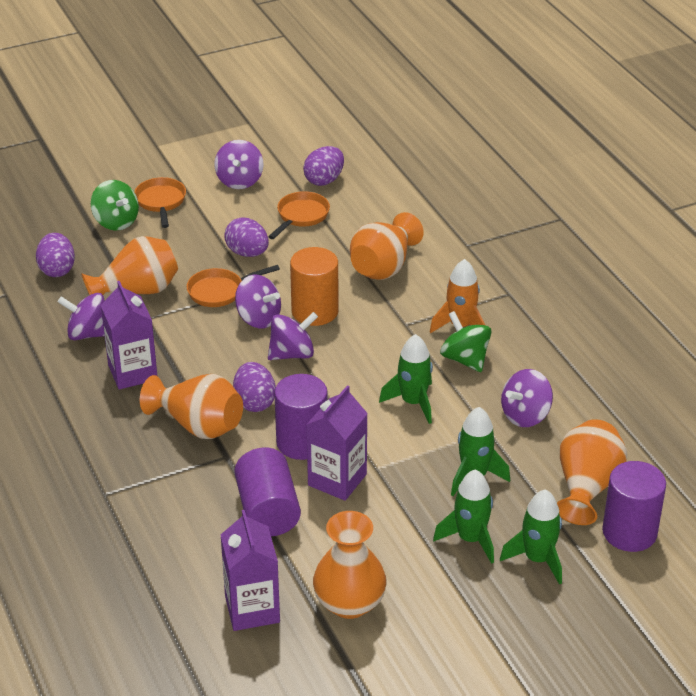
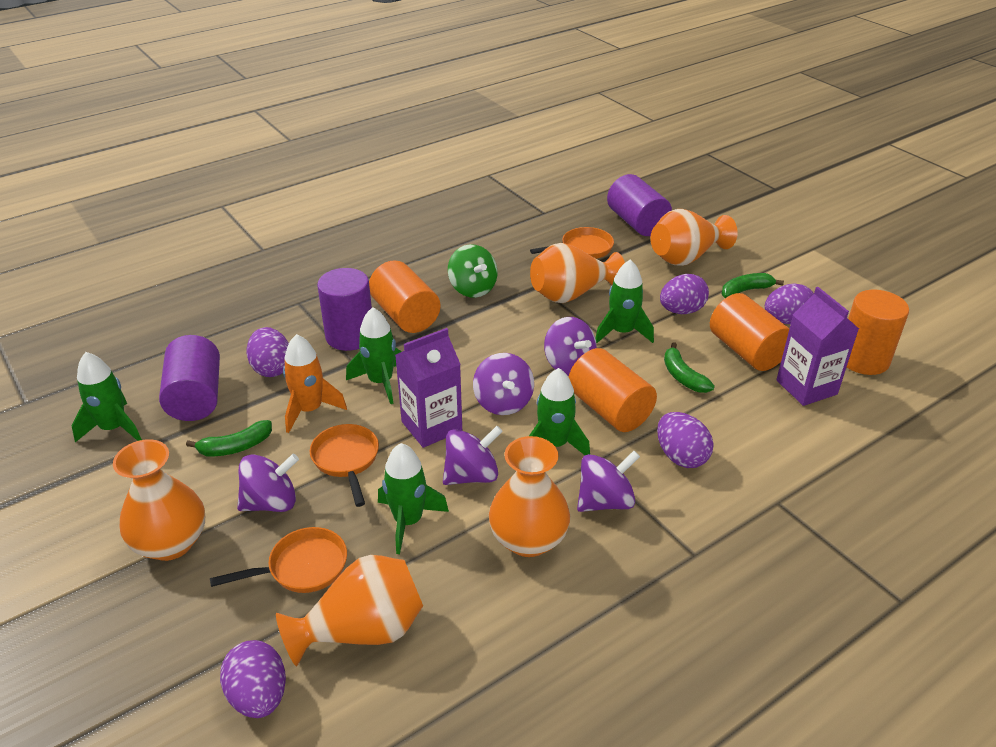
green banana: none = 0 -> [186,420,272,456] [664,342,715,393] [721,273,784,298] = 3
green rocket: [379,334,433,424] [433,469,494,564] [451,407,510,496] [500,489,562,585] = 4 -> [71,352,142,442] [346,307,402,404] [378,443,449,554] [529,368,590,455] [595,259,654,344] = 5
green spinning top: [91,180,139,231] [440,311,492,372] = 2 -> [448,244,498,298] = 1
orange cylinder: [290,247,339,326] = 1 -> [369,260,441,333] [569,348,657,432] [710,293,790,371] [847,290,909,375] = 4
purple carton: [101,281,157,389] [221,510,280,631] [306,385,368,501] = 3 -> [395,328,462,448] [776,287,859,406] = 2
purple egg: [36,233,75,277] [224,218,269,257] [233,362,276,412] [303,146,344,186] = 4 -> [220,640,286,718] [247,327,289,377] [657,412,713,468] [660,274,709,314] [765,283,814,324] = 5

